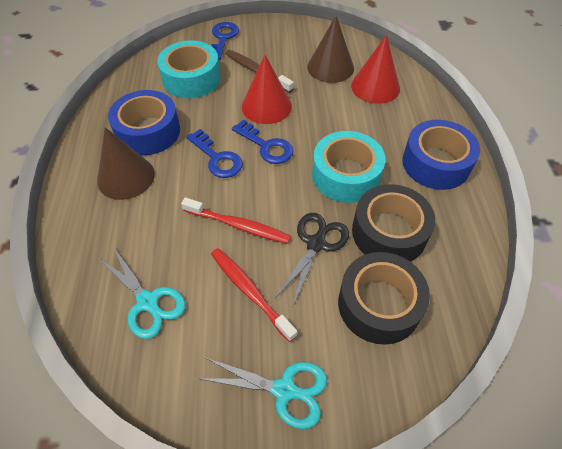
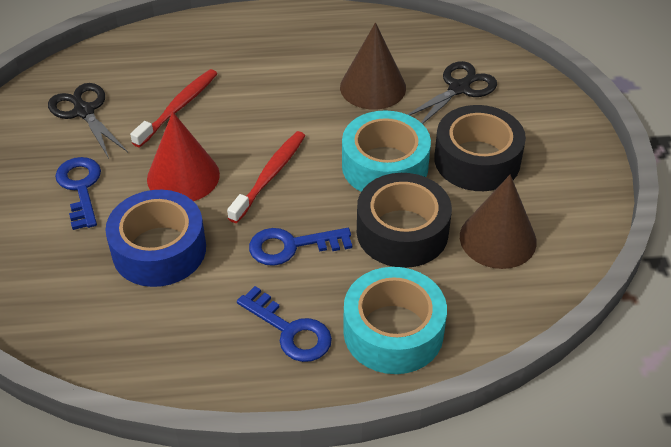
black scissors: [275,213,349,305] = 1 -> [48,83,128,158] [407,61,497,124] = 2
blue tape: [108,90,180,155] [403,120,480,190] = 2 -> [105,190,206,287] = 1
brown toothbrush: [225,50,294,93] = 1 -> none = 0
red cone: [242,55,292,124] [351,35,400,104] = 2 -> [147,112,220,201] = 1
turquoise scissors: [97,248,186,339] [197,357,327,429] = 2 -> none = 0

